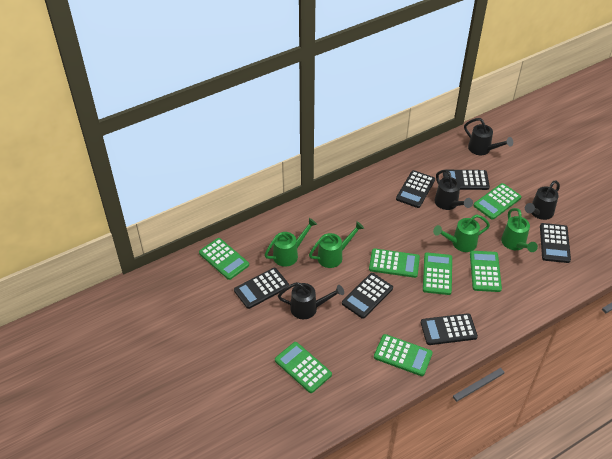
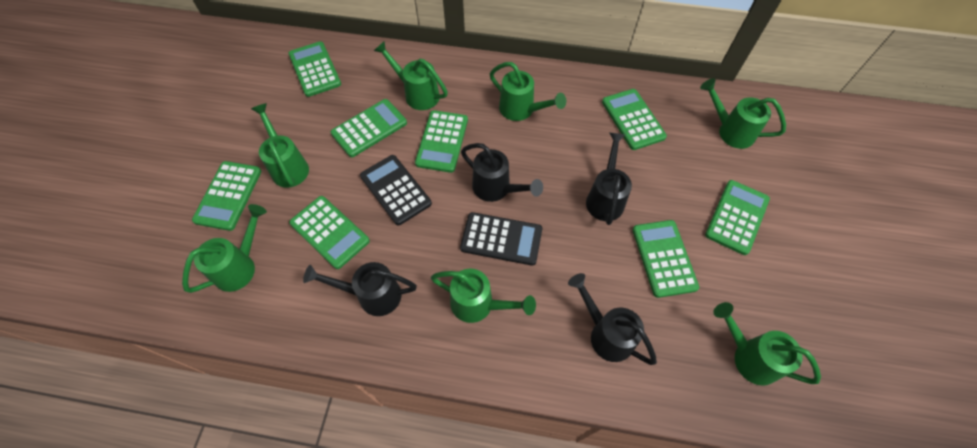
black calculator: [234,268,289,309] [342,273,393,319] [396,170,435,208] [421,313,478,345] [443,170,490,190] [540,223,571,263] = 6 -> [360,155,432,225] [460,212,542,266] = 2
green calculator: [199,238,249,280] [275,342,332,393] [369,248,420,278] [374,334,433,376] [423,252,452,295] [470,251,502,292] [473,183,521,220] = 7 -> [192,161,261,231] [289,41,341,97] [289,196,370,269] [331,99,407,157] [415,110,468,173] [602,89,667,150] [633,220,699,298] [705,180,770,255] = 8
green watering can: [265,218,317,267] [309,221,364,268] [433,214,490,252] [501,208,538,252] = 4 -> [182,204,267,293] [251,103,309,188] [374,41,448,110] [431,269,536,323] [490,62,566,121] [700,78,786,149] [713,302,821,386] = 7

